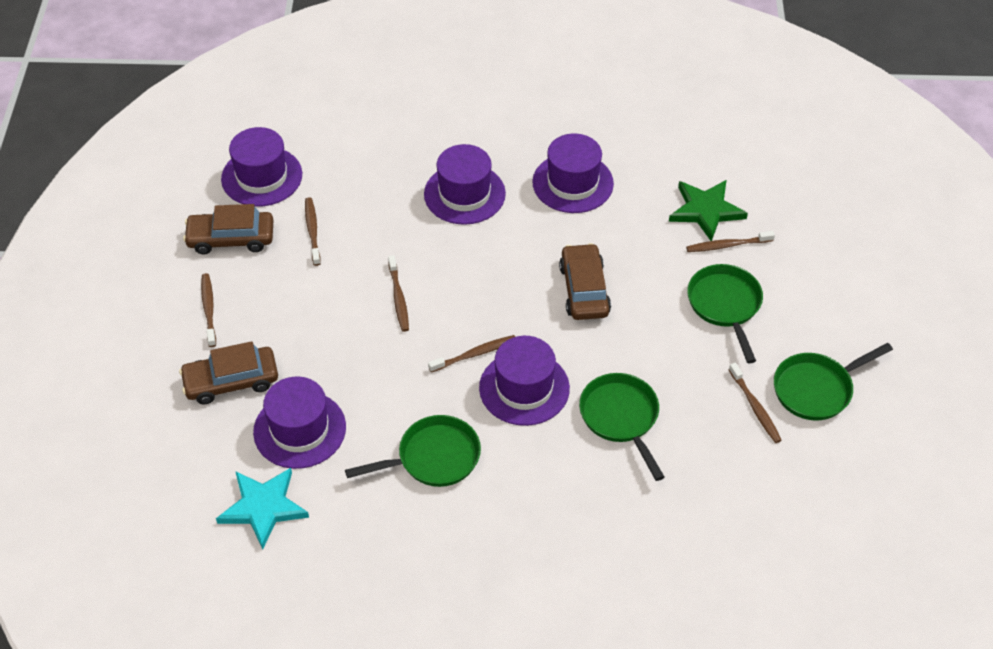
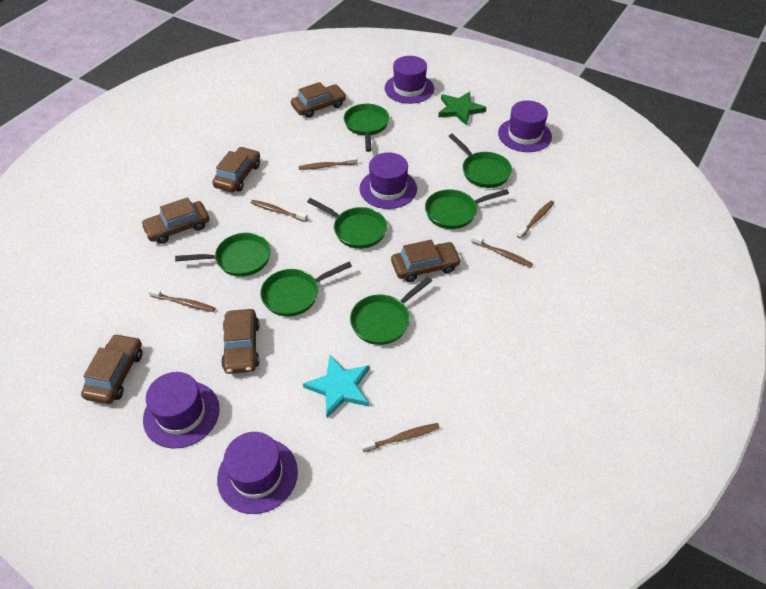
brown car: [179,341,278,404] [183,204,274,255] [559,243,611,320] = 3 -> [81,334,143,404] [141,197,209,244] [212,147,260,192] [221,309,260,374] [291,82,346,118] [391,240,461,282] = 6
green pan: [345,415,481,487] [579,373,664,481] [687,264,763,363] [774,343,893,421] = 4 -> [175,233,271,277] [260,262,352,317] [307,198,387,249] [344,104,389,152] [350,277,432,345] [425,189,509,229] [449,134,512,188] = 7

